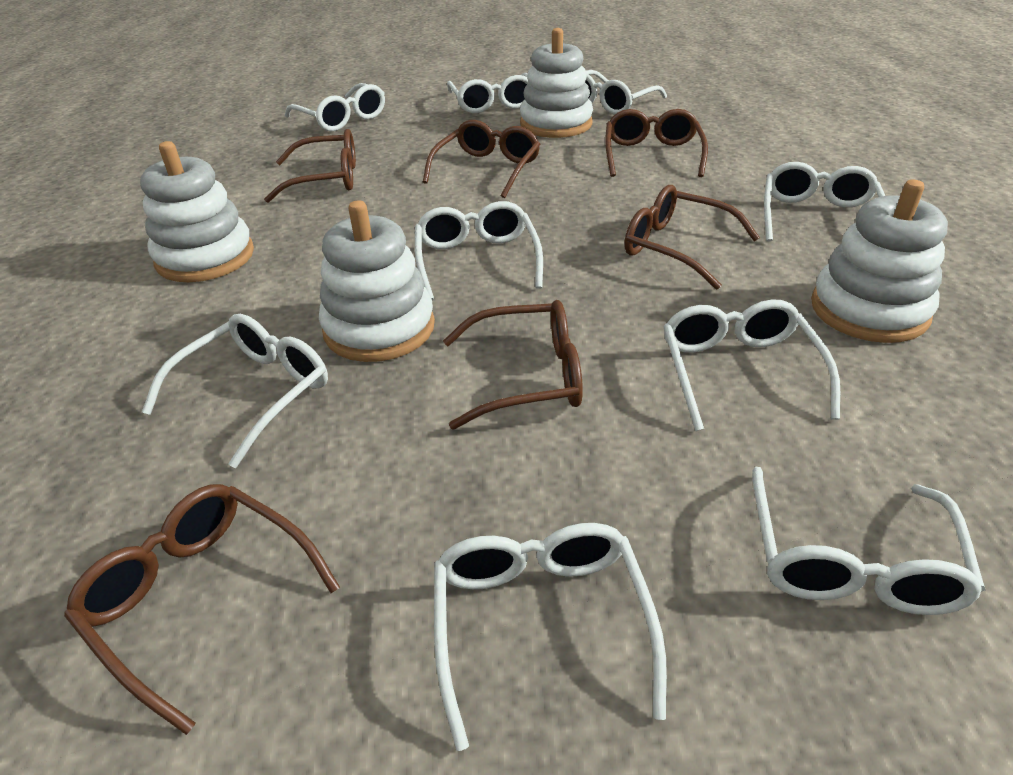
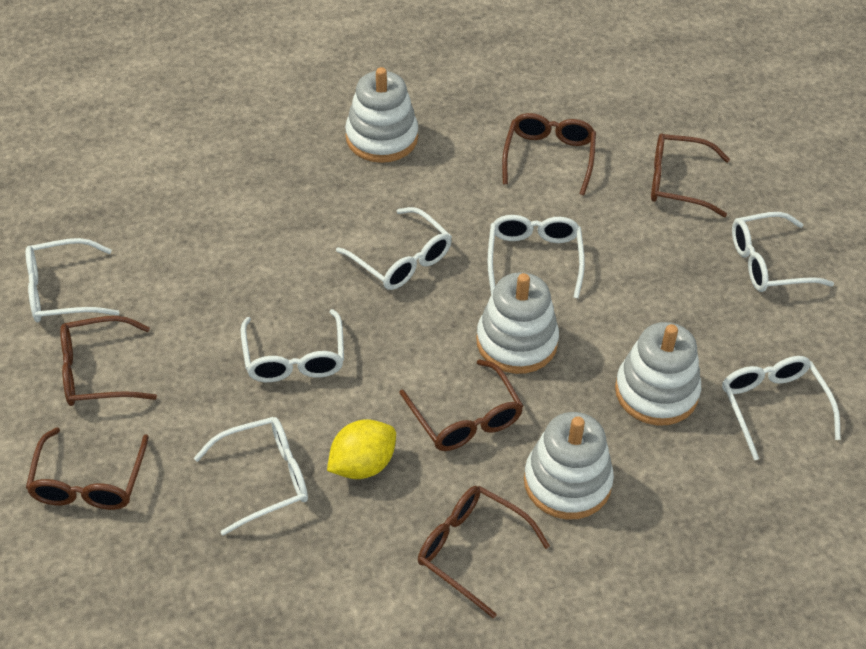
white glasses: [142,314,328,468] [285,83,385,131] [415,201,543,300] [434,523,667,751] [447,73,529,113] [585,70,667,115] [663,299,840,431] [752,467,985,615] [764,162,885,242] = 9 -> [25,238,120,322] [194,417,308,536] [241,309,344,382] [336,207,452,290] [487,215,585,299] [722,356,841,460] [732,212,834,292] = 7
yellow lemon: none = 0 -> [327,419,396,479] = 1

